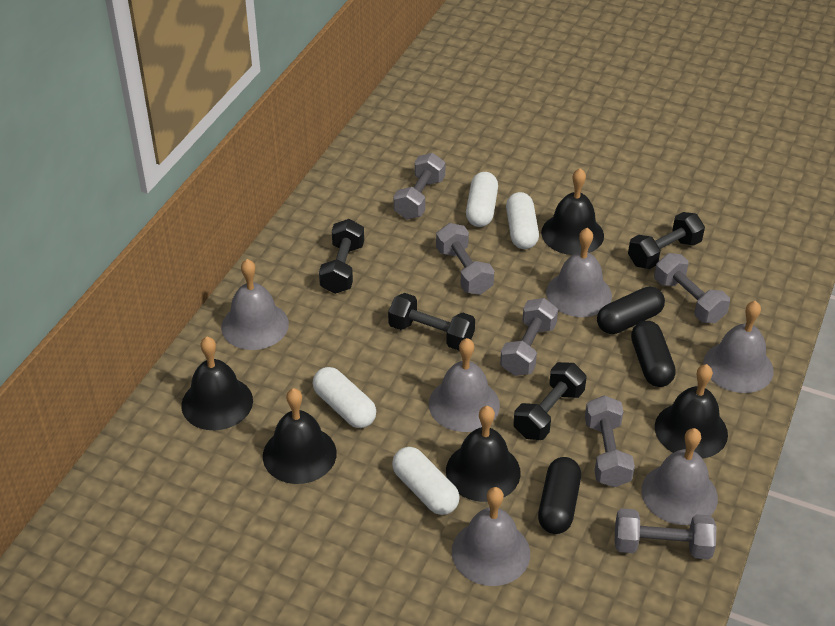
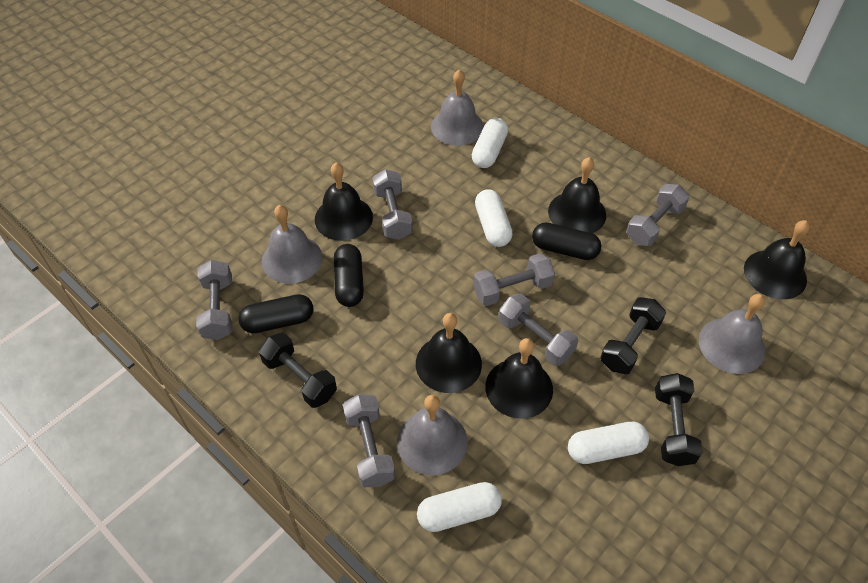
black dumbbell: [319,219,364,294] [388,293,475,350] [513,362,587,440] [628,212,705,269] = 4 -> [259,332,337,408] [600,297,666,374] [655,373,703,466] = 3
grey bell: [221,259,289,350] [429,338,500,432] [452,487,530,586] [546,228,612,317] [641,428,718,525] [703,301,774,393] = 6 -> [262,205,322,284] [397,395,468,475] [431,70,484,146] [699,294,766,374] = 4

